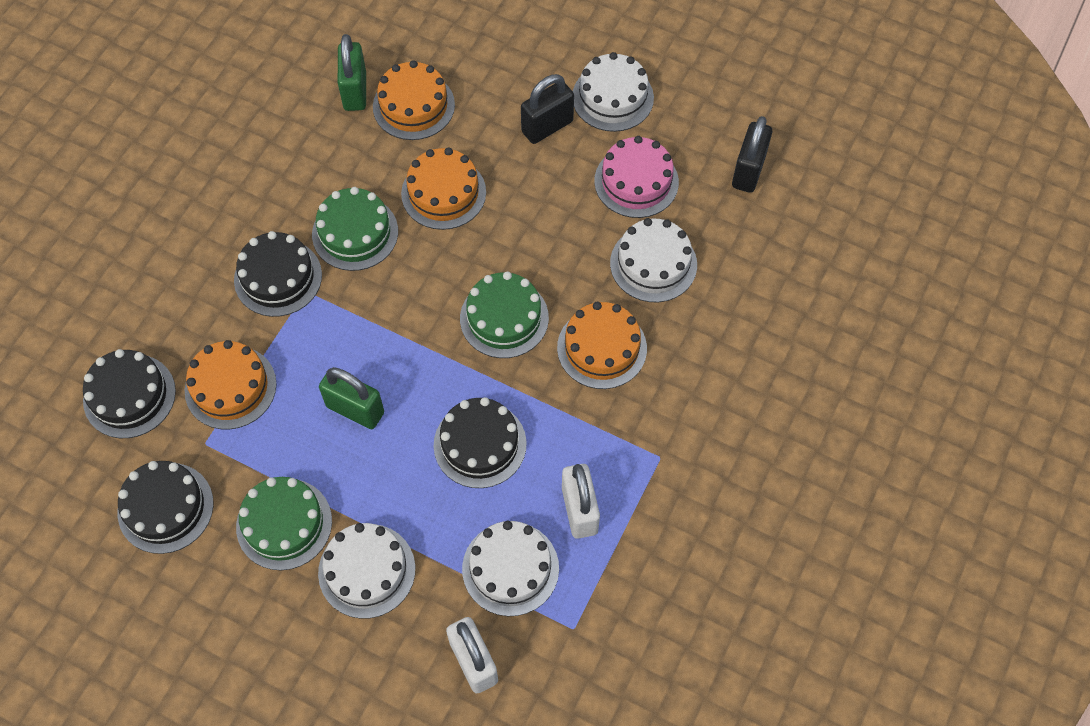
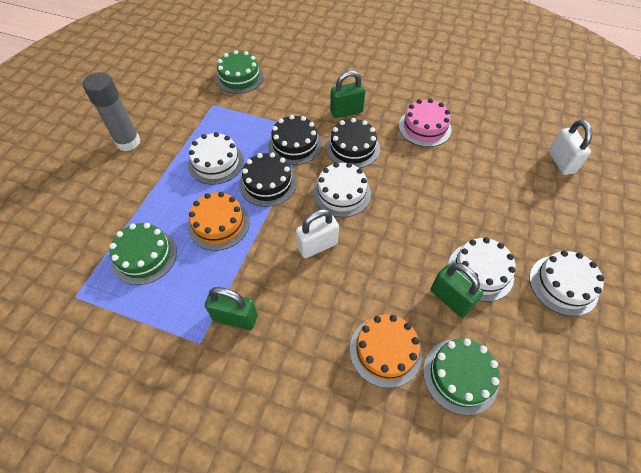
black cake: [83,349,176,438] [118,461,214,554] [234,231,322,317] [434,397,527,488] = 4 -> [239,152,297,207] [268,115,322,165] [326,118,380,168] = 3
black padlock: [521,74,574,144] [732,116,772,193] = 2 -> none = 0
green padlock: [319,367,384,429] [338,34,366,111] = 2 -> [205,287,257,330] [330,71,365,118] [431,263,483,317] = 3
grey glue stick: none = 0 -> [83,72,140,151] = 1
orange cake: [185,340,277,429] [373,60,455,140] [401,147,486,230] [557,302,647,389] = 4 -> [188,192,249,251] [350,314,422,388] = 2

